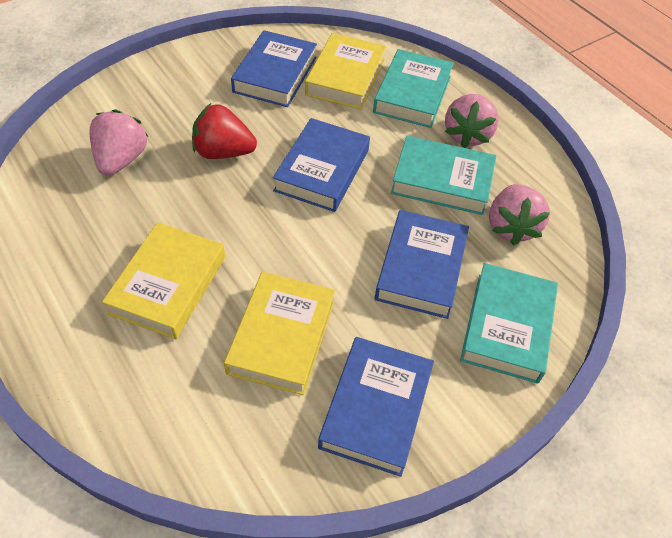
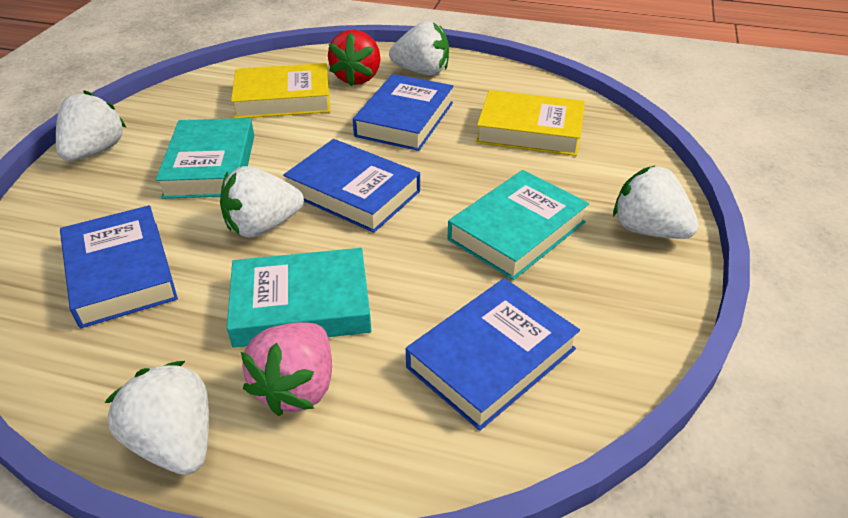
pink strawberry: [89,109,148,176] [445,94,499,148] [489,184,550,245] = 3 -> [241,322,332,416] = 1
white strawberry: none = 0 -> [56,90,127,161] [104,361,209,475] [220,166,304,238] [389,21,449,75] [613,165,699,239] = 5
yellow book: [102,222,225,339] [224,271,335,395] [305,33,386,110] = 3 -> [231,63,331,118] [476,90,585,156] = 2

